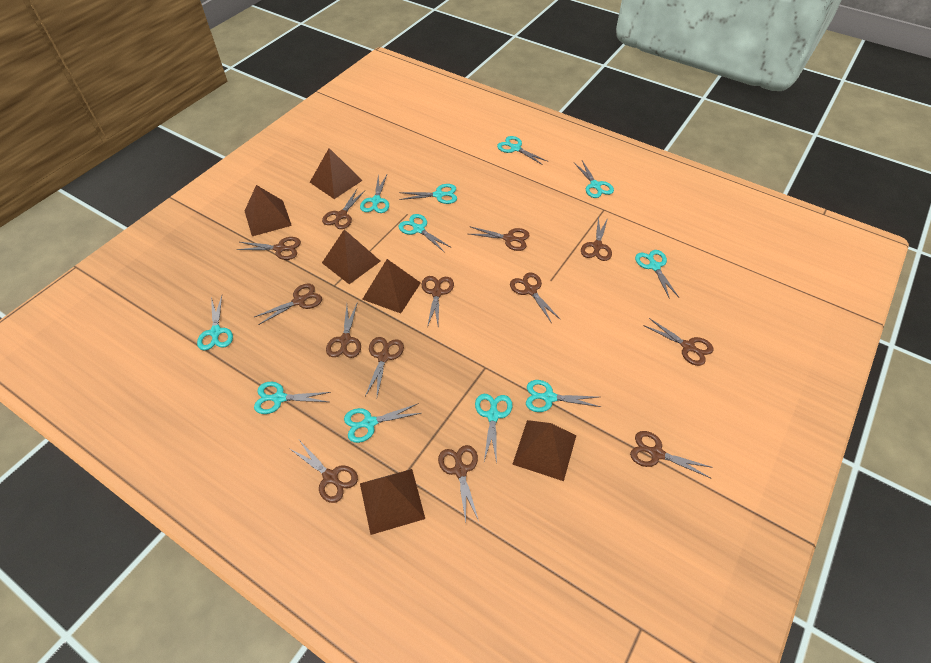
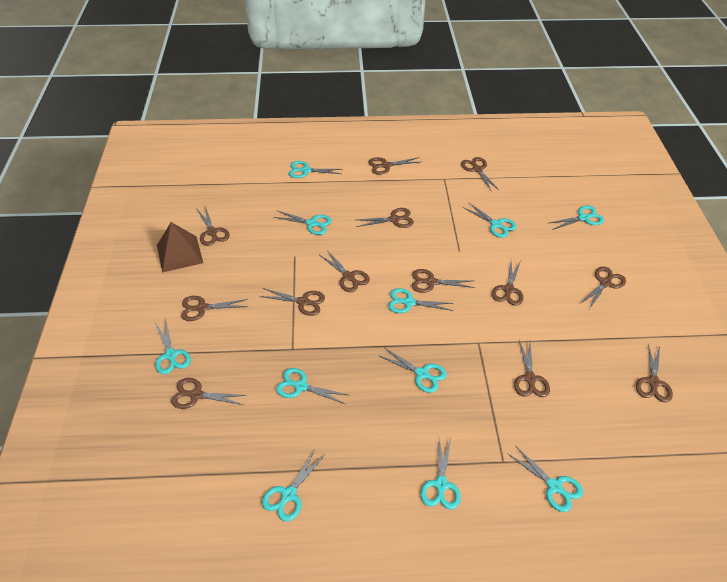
brown pyramid: [245,185,292,236] [310,148,363,199] [322,229,381,284] [360,469,425,535] [362,259,421,313] [512,420,576,481] = 6 -> [157,222,203,273] = 1

